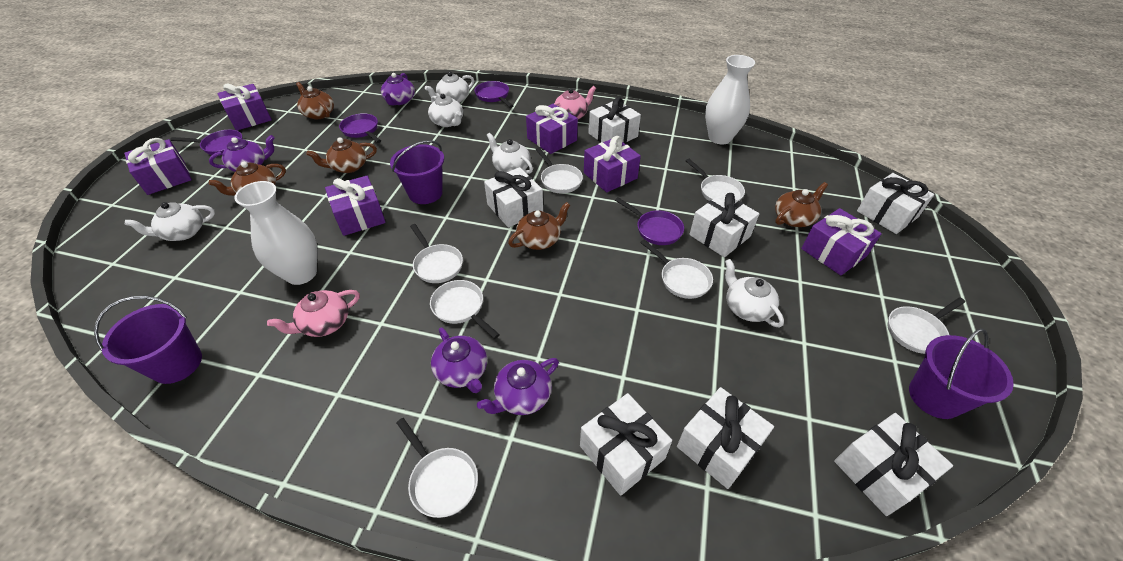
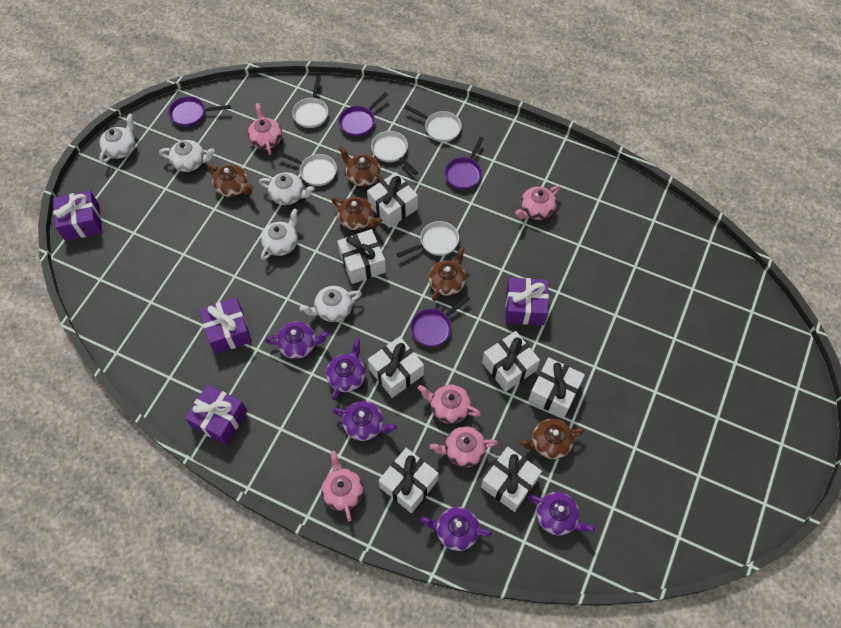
pink teapot: [267,290,360,337] [554,86,596,119] = 2 -> [248,103,282,155] [321,451,364,522] [418,384,481,424] [429,426,498,467] [515,185,560,220] = 5
purple bucket: [94,296,202,384] [390,140,444,204] [909,328,1014,419] = 3 -> none = 0
purple gift: [124,138,192,195] [217,84,272,131] [325,176,386,236] [526,104,578,154] [584,136,641,192] [801,208,882,275] = 6 -> [53,190,102,241] [185,384,247,445] [200,298,252,354] [506,278,549,325] = 4
purple teapot: [209,135,275,172] [381,73,415,105] [431,327,487,393] [477,358,559,415] = 4 -> [265,322,329,359] [326,338,366,400] [333,401,397,441] [421,507,492,551] [528,492,595,536] = 5
white pan: [397,418,478,518] [410,224,463,283] [430,280,500,339] [535,147,583,194] [640,239,713,299] [686,159,745,201] [888,298,965,354] = 7 -> [276,151,337,186] [292,76,328,128] [371,131,418,175] [397,221,459,258] [405,105,462,142] = 5
white vase: [234,181,318,285] [705,55,755,144] = 2 -> none = 0

